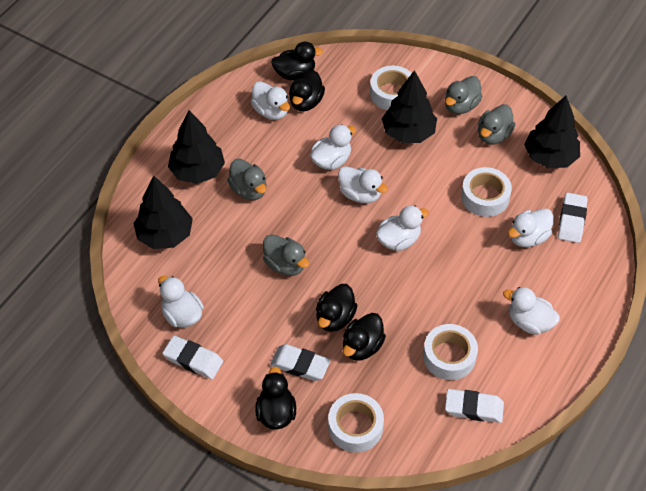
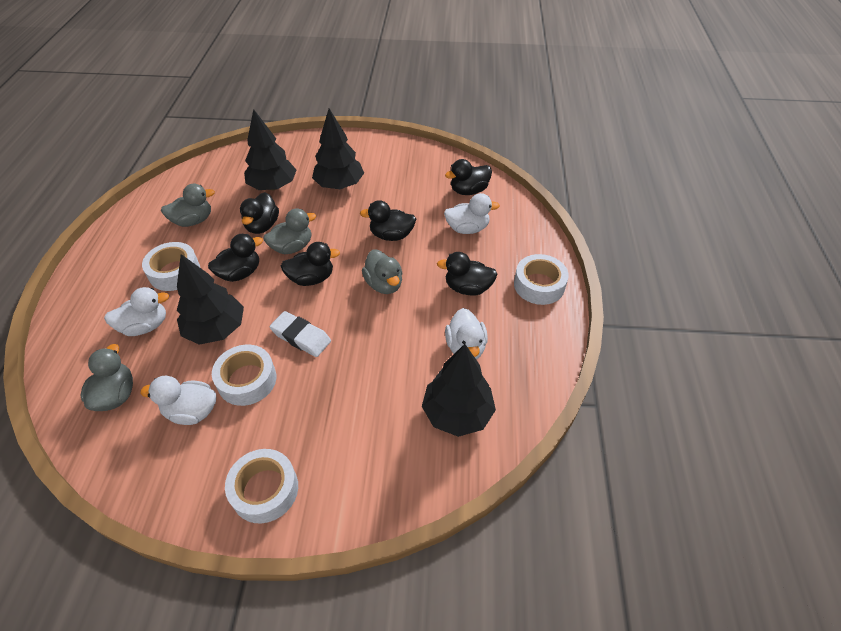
black duck: [255,367,296,429] [271,42,323,80] [289,70,325,111] [316,284,358,332] [343,313,386,361] = 5 -> [208,234,263,282] [240,192,279,234] [281,242,340,286] [360,200,416,241] [437,252,497,296] [445,159,492,195] = 6
white duck: [158,276,204,328] [251,81,290,120] [310,124,356,170] [338,166,388,203] [376,206,429,251] [503,287,560,335] [508,208,553,247] = 7 -> [104,287,169,336] [140,376,216,425] [444,193,500,234] [445,308,488,360] = 4
white eraser: [163,336,223,379] [270,344,330,381] [445,389,504,423] [558,193,588,243] = 4 -> [270,311,331,357] = 1

